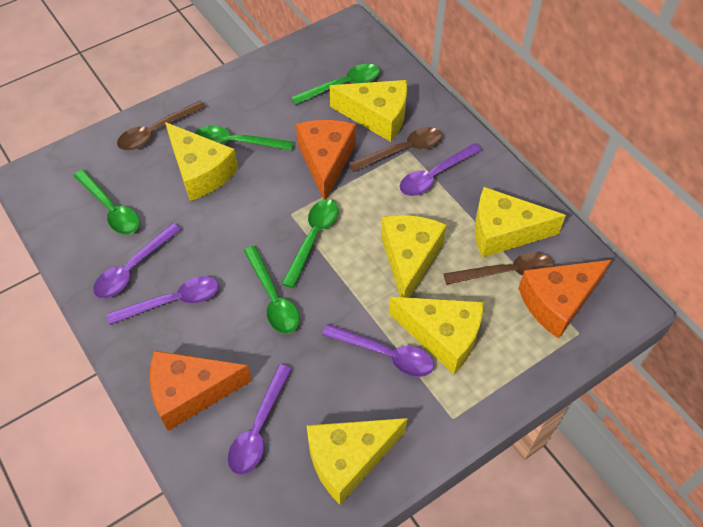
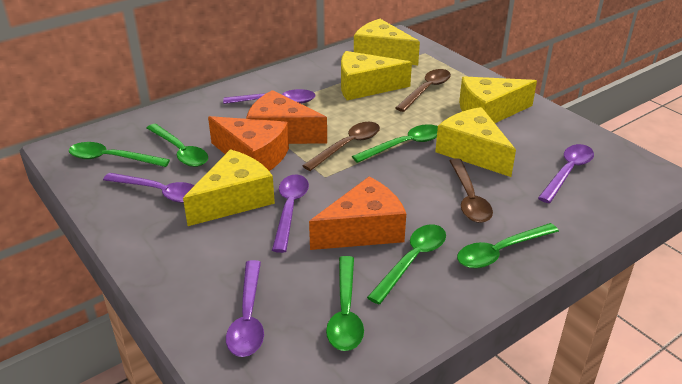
green spoon: [74,169,140,235] [195,126,293,151] [244,246,299,334] [282,199,338,288] [291,64,380,105] = 5 -> [69,142,170,167] [147,124,208,167] [326,256,364,351] [352,124,438,163] [367,225,446,304] [457,223,559,269] = 6
yellow cheese: [165,122,238,201] [306,418,407,505] [330,80,407,142] [381,215,447,298] [389,297,483,374] [475,187,566,258] = 6 -> [183,149,275,226] [341,51,412,100] [354,19,420,65] [435,107,516,177] [459,76,537,123] = 5

